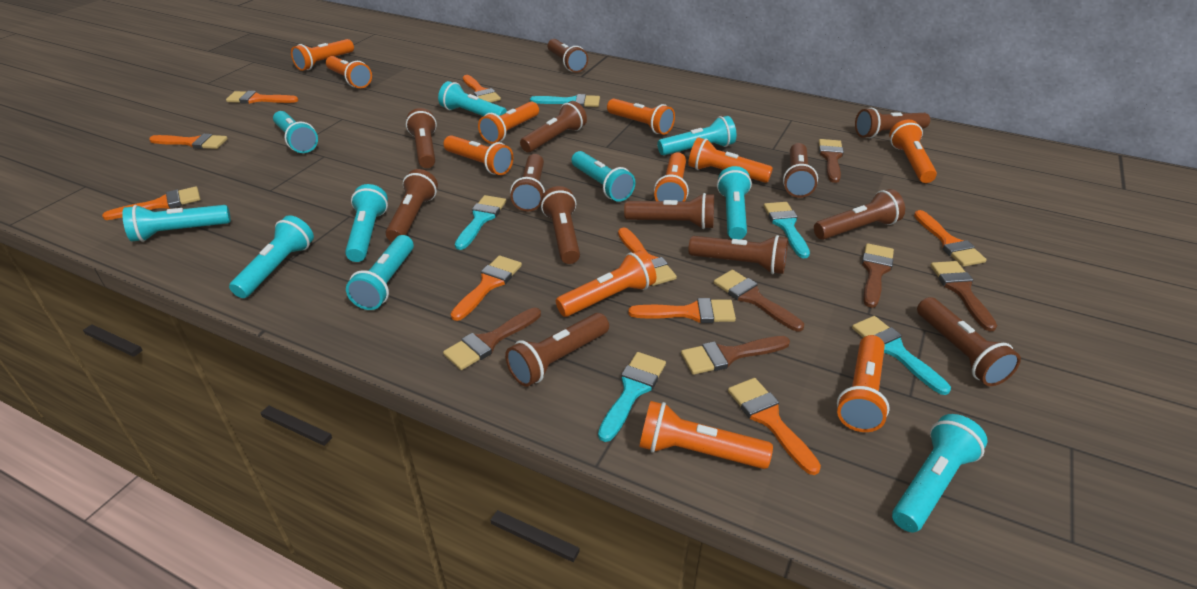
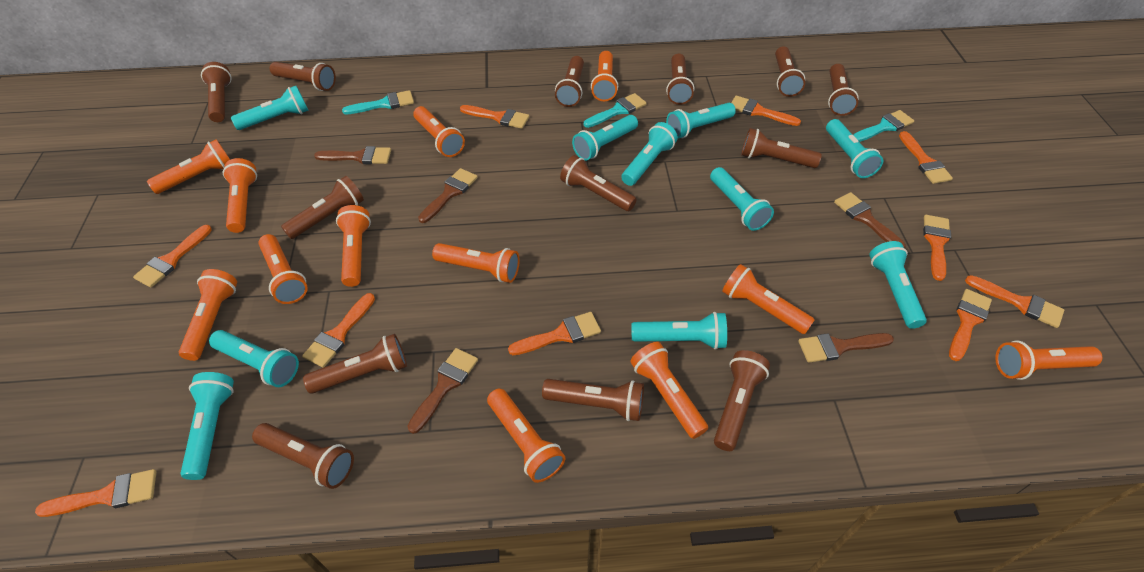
brown brush: [443,308,541,370] [681,336,790,375] [714,270,804,331] [819,139,844,183] [862,243,894,308] [930,261,997,331] = 6 -> [314,146,391,164] [407,348,478,434] [418,168,478,223] [798,333,894,363] [834,192,906,248] = 5
orange brush: [102,186,200,220] [149,134,228,149] [226,91,298,104] [451,255,522,321] [463,75,501,103] [618,227,677,286] [629,298,736,323] [728,378,821,475] [914,210,987,267] = 9 -> [35,469,156,517] [133,225,212,288] [302,293,375,368] [460,105,529,129] [508,312,601,355] [731,96,801,126] [899,131,953,184] [923,215,951,281] [949,289,992,361] [965,275,1064,328] = 10
orange flashlight: [291,39,354,71] [326,56,372,88] [443,135,513,175] [478,102,539,144] [556,250,656,317] [607,99,675,135] [639,401,773,469] [654,153,689,201] [688,137,773,183] [837,335,890,432] [889,119,937,183] = 11 -> [147,139,230,194] [179,269,237,361] [223,158,257,233] [258,234,308,304] [336,205,371,287] [413,106,465,157] [432,243,520,283] [487,388,565,483] [591,51,618,101] [630,342,708,439] [722,264,814,334] [995,340,1102,380] = 12
turquoise brush: [455,195,506,250] [530,94,600,107] [598,352,666,442] [764,202,810,258] [852,316,951,395] = 5 -> [342,90,414,114] [584,93,647,128] [853,110,914,142] = 3

